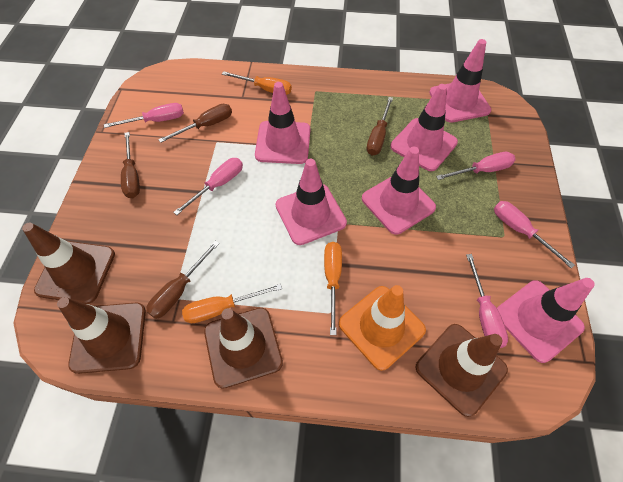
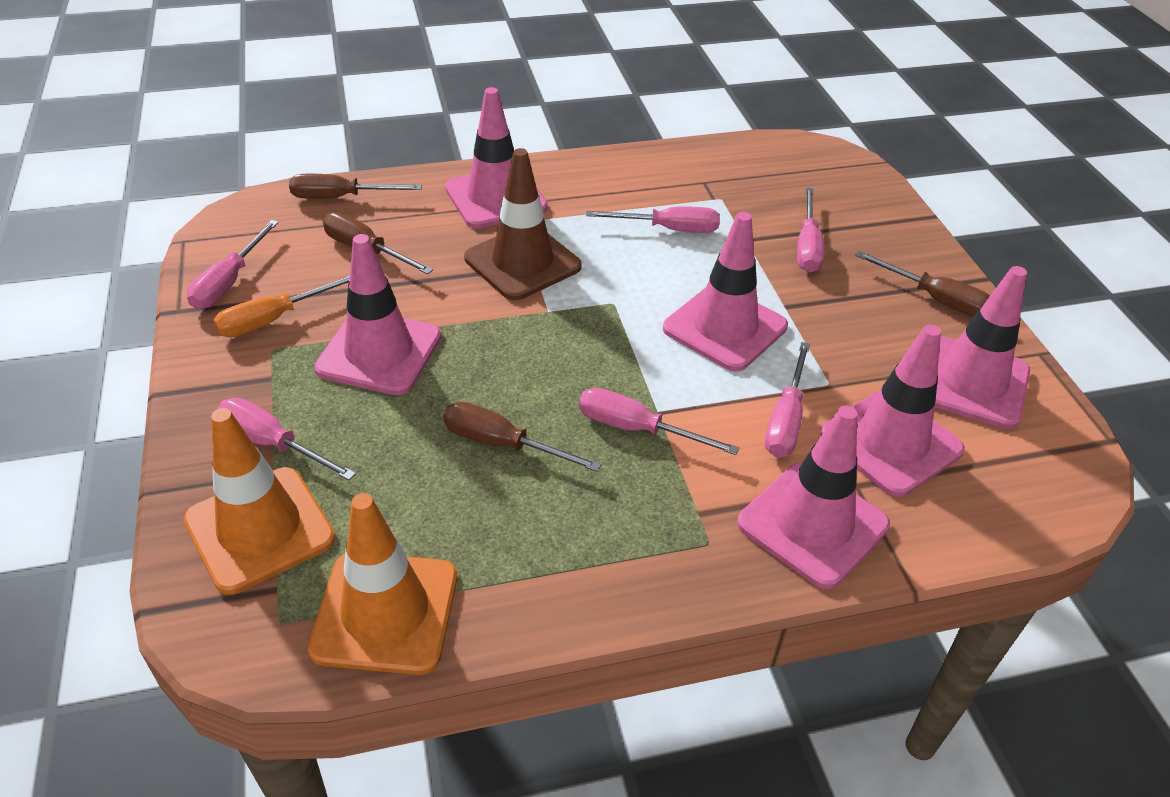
brown traffic cone: [22,223,115,304] [57,297,146,374] [204,308,283,389] [415,324,508,417] = 4 -> [464,148,582,300] = 1
orange screwdriver: [182,284,282,323] [222,71,292,95] [324,242,342,335] = 3 -> [213,275,350,338] = 1
orange traffic cone: [339,285,426,371] = 1 -> [184,408,335,595] [308,493,457,675] = 2
pink screwdriver: [104,103,184,128] [173,158,243,215] [436,152,516,180] [466,254,508,348] [494,201,575,268] = 5 -> [187,220,279,309] [217,398,356,480] [579,388,739,455] [586,206,720,233] [765,342,810,457] [797,188,825,272] = 6

